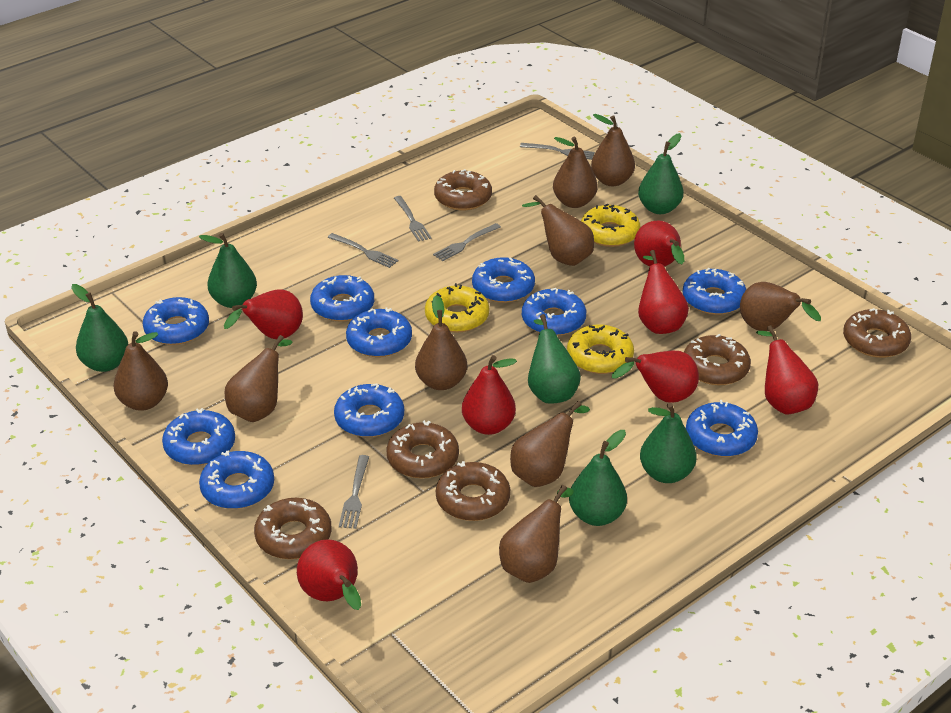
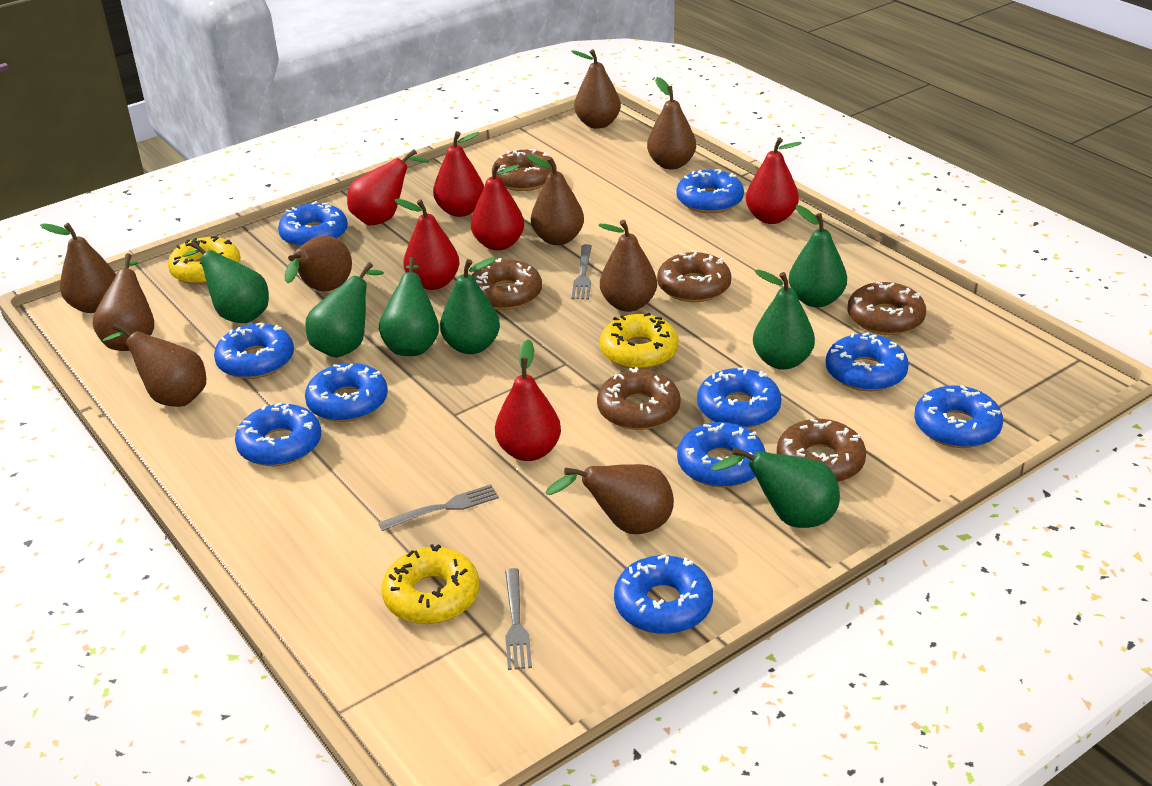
green pear: [71,284,128,372] [199,233,257,308] [528,314,581,404] [569,430,627,526] [638,133,683,214] [640,403,697,483] = 6 -> [182,241,269,323] [305,262,384,358] [379,257,439,356] [440,257,500,354] [711,447,840,528] [753,270,815,370] [789,205,847,307] = 7
grey fork: [328,233,398,268] [339,455,369,529] [394,196,431,242] [433,223,501,261] [520,143,595,160] = 5 -> [378,484,499,531] [505,568,532,670] [572,244,592,299] = 3
red pear: [224,289,303,339] [297,539,361,610] [462,355,517,435] [612,351,699,403] [634,220,684,266] [638,250,689,334] [756,325,818,414] = 7 -> [347,149,429,225] [394,199,459,290] [433,131,484,217] [471,163,524,250] [495,339,561,461] [746,137,802,224] = 6

